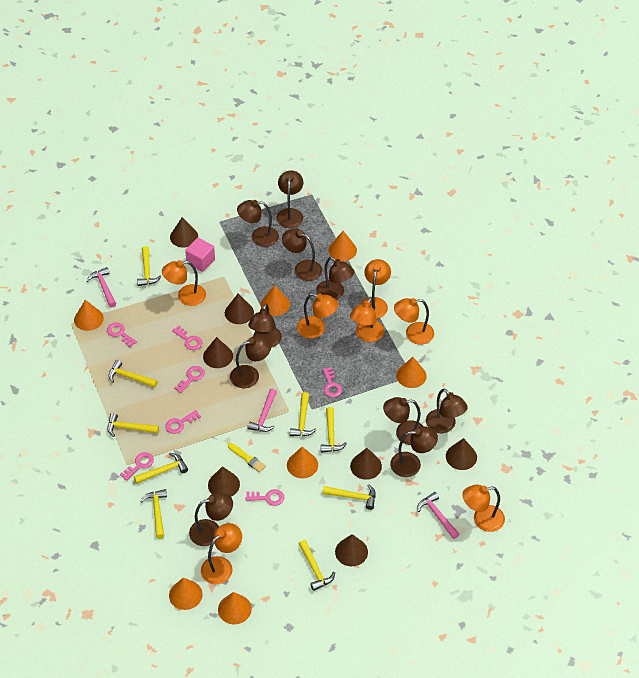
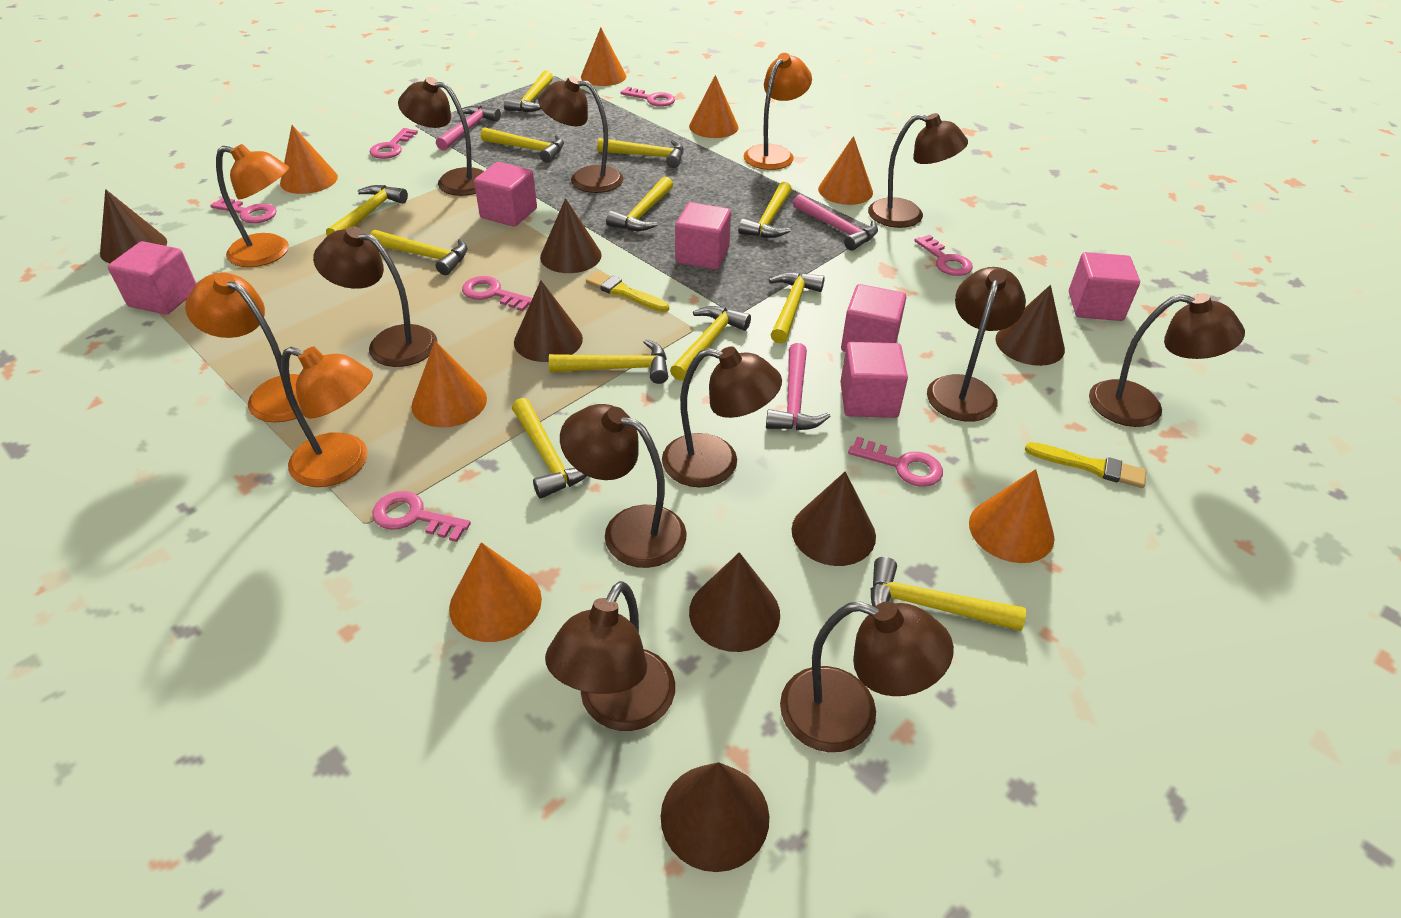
orange lamp: [162,260,206,306] [201,523,242,584] [297,293,338,338] [350,297,384,342] [361,259,391,319] [394,298,434,345] [462,485,505,532] = 7 -> [185,272,304,423] [216,144,289,267] [281,346,373,487] [744,53,812,170] = 4
pink cube: [185,238,215,272] = 1 -> [108,241,197,315] [474,162,537,227] [675,202,731,270] [840,342,908,418] [841,284,906,352] [1069,252,1140,321] = 6
yellow brush: [228,443,266,472] = 1 -> [586,271,669,312] [1025,442,1146,488] = 2
yellow hammer: [107,413,159,437] [109,360,158,388] [134,453,188,484] [137,246,161,286] [140,489,167,539] [290,392,317,436] [299,540,335,591] [321,407,347,453] [323,484,376,510] = 9 -> [326,185,408,236] [371,230,468,275] [481,127,564,163] [504,70,553,112] [512,398,587,499] [549,339,668,384] [597,138,684,168] [606,177,673,231] [670,306,751,381] [738,182,792,238] [769,272,825,344] [870,557,1026,631] = 12

